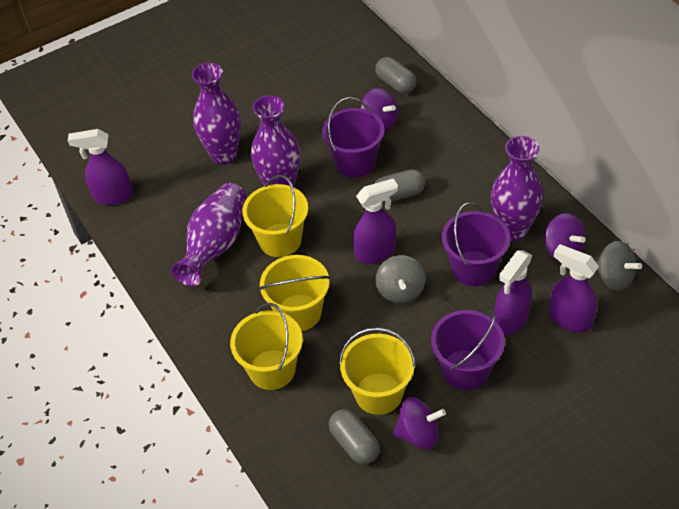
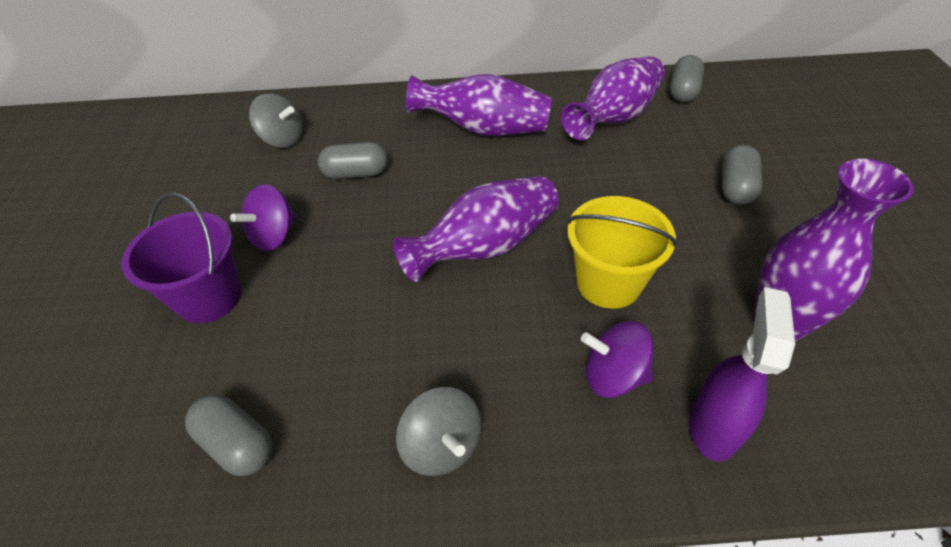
grey capsule: [329,409,380,464] [374,169,425,203] [375,57,416,94] = 3 -> [185,394,273,476] [318,142,388,179] [670,55,704,102] [722,145,762,205] = 4
purple bucket: [322,97,384,178] [431,310,505,390] [442,202,510,286] = 3 -> [122,193,242,323] = 1
purple spinning top: [361,88,398,132] [393,397,446,450] [545,213,585,261] = 3 -> [230,184,297,251] [581,321,654,398] = 2
purple spray bottle: [68,129,133,205] [353,179,398,264] [494,250,532,335] [549,244,599,332] = 4 -> [690,287,795,462] = 1
yellow bucket: [230,303,303,390] [242,175,308,257] [259,255,330,331] [339,327,416,415] = 4 -> [567,196,677,309] = 1

